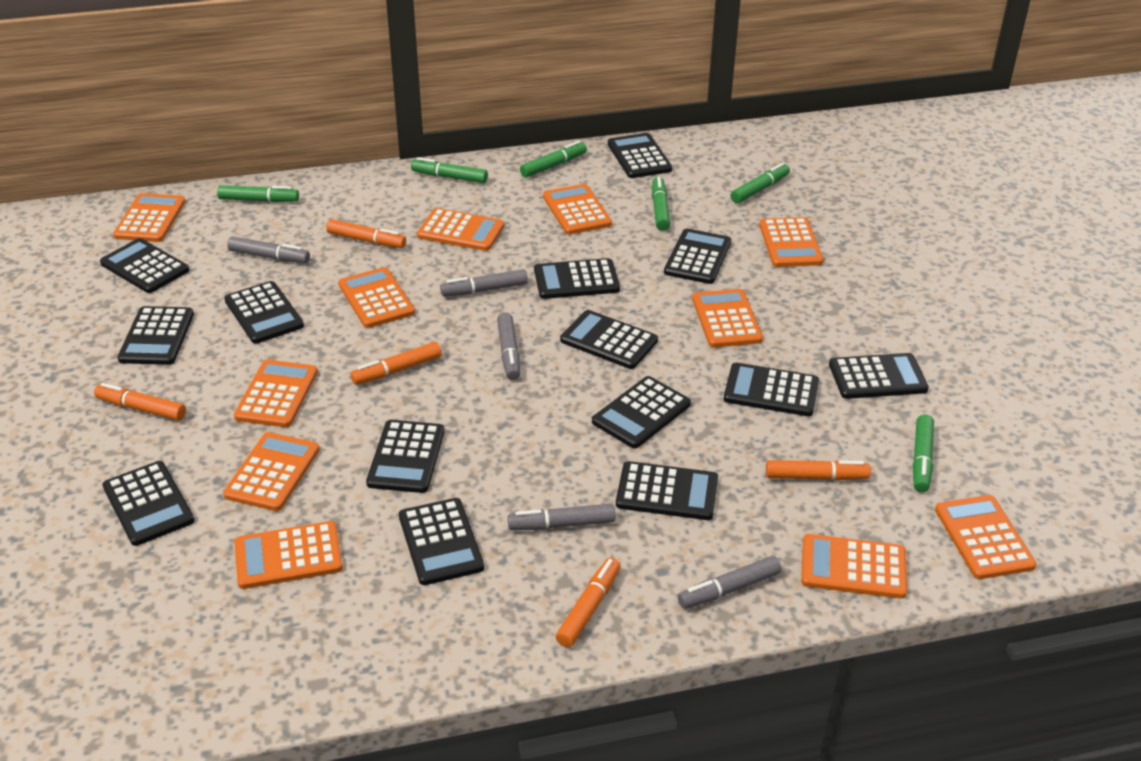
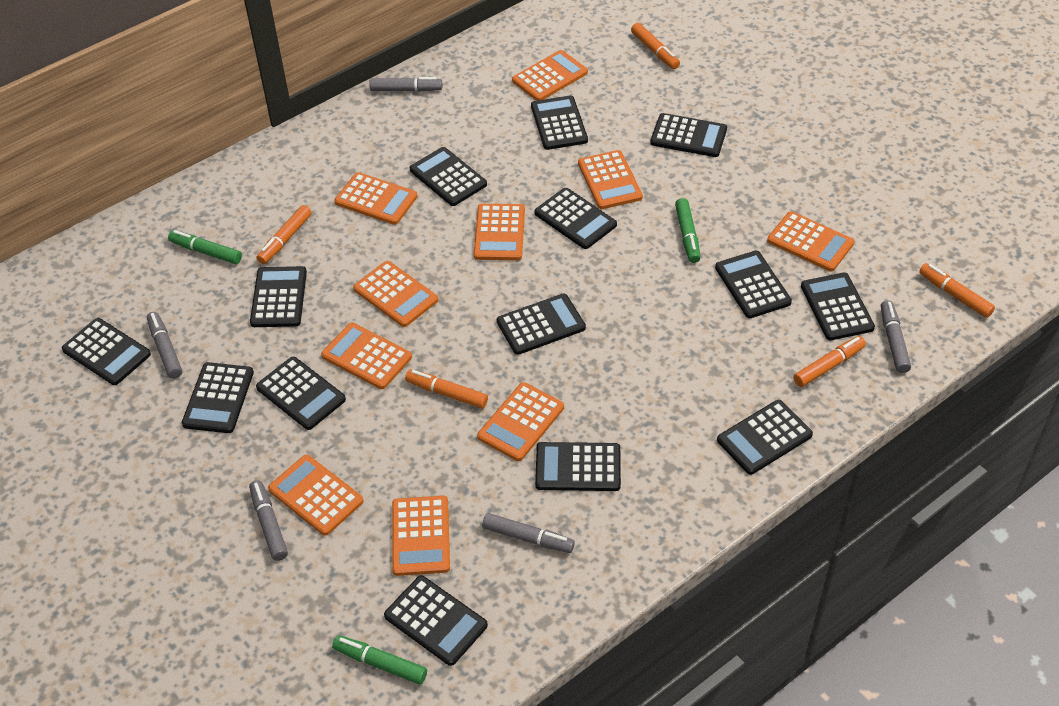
green marker: [217,185,299,202] [411,157,488,183] [520,141,587,178] [652,176,670,231] [731,163,790,204] [913,415,934,493] = 6 -> [168,230,242,264] [332,635,427,684] [675,198,700,263] = 3
orange calculator: [113,193,185,242] [223,432,320,511] [234,360,318,427] [234,521,343,589] [338,267,415,328] [417,208,504,251] [543,184,612,235] [692,289,763,347] [759,217,823,267] [801,534,907,599] [935,495,1036,579] = 11 -> [268,455,364,536] [321,323,412,389] [334,172,418,225] [353,261,438,327] [392,496,450,576] [474,204,525,260] [477,382,564,461] [512,50,588,101] [578,150,643,209] [767,211,854,271] = 10

